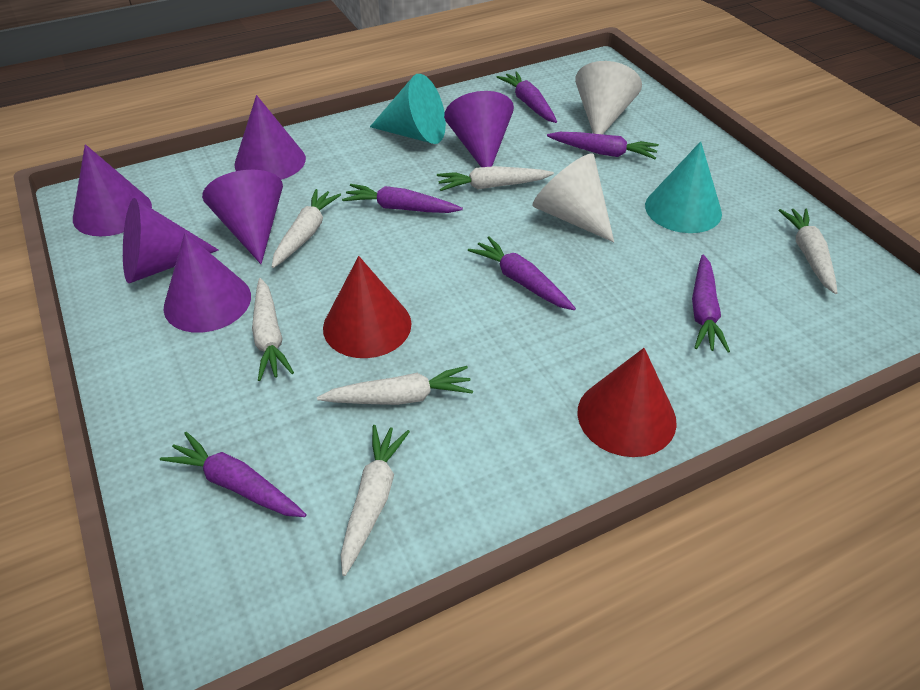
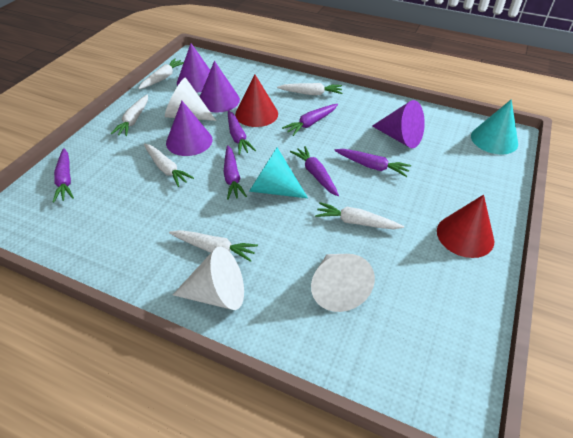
purple cone: [73,144,152,236] [123,198,219,283] [164,232,251,333] [202,170,283,264] [234,95,306,180] [444,91,514,167] = 6 -> [166,101,212,156] [177,43,210,93] [200,61,240,113] [372,100,425,148] = 4
white cone: [532,153,614,242] [575,61,642,134] = 2 -> [165,78,216,121] [173,247,244,310] [311,254,375,312] = 3

